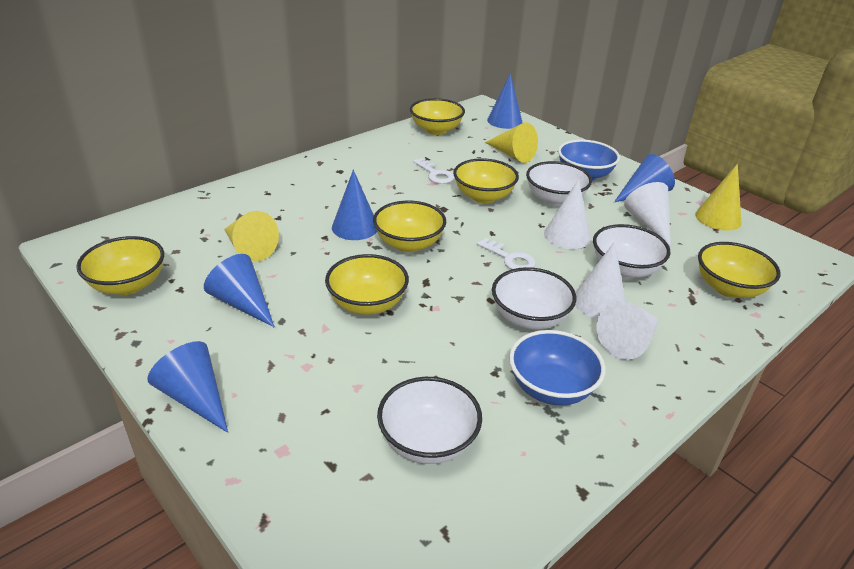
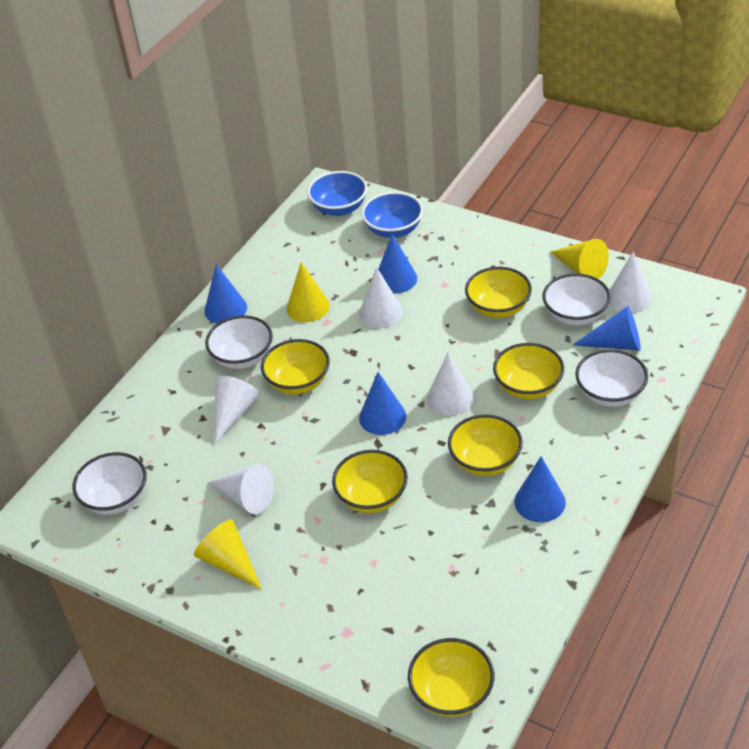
white cone: [544,179,591,249] [575,242,626,319] [597,301,659,360] [624,182,671,247] = 4 -> [207,464,274,514] [215,376,260,444] [359,267,403,328] [427,352,474,415] [609,251,652,313] = 5
white key: [413,158,454,184] [477,238,536,269] = 2 -> none = 0

